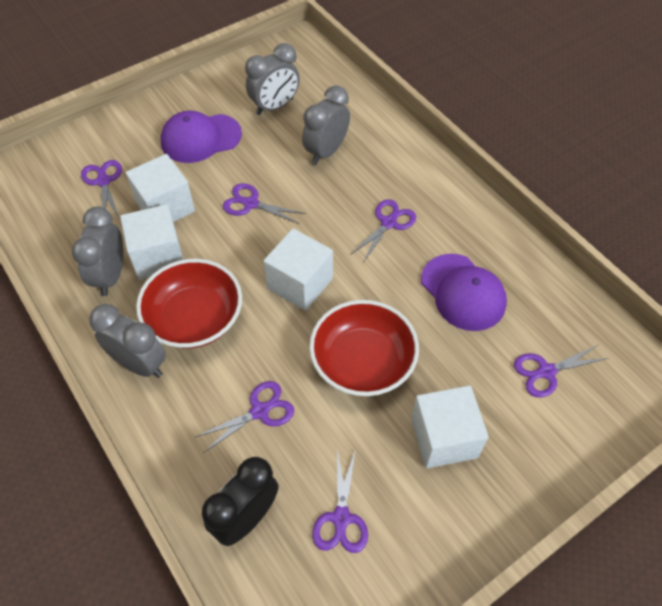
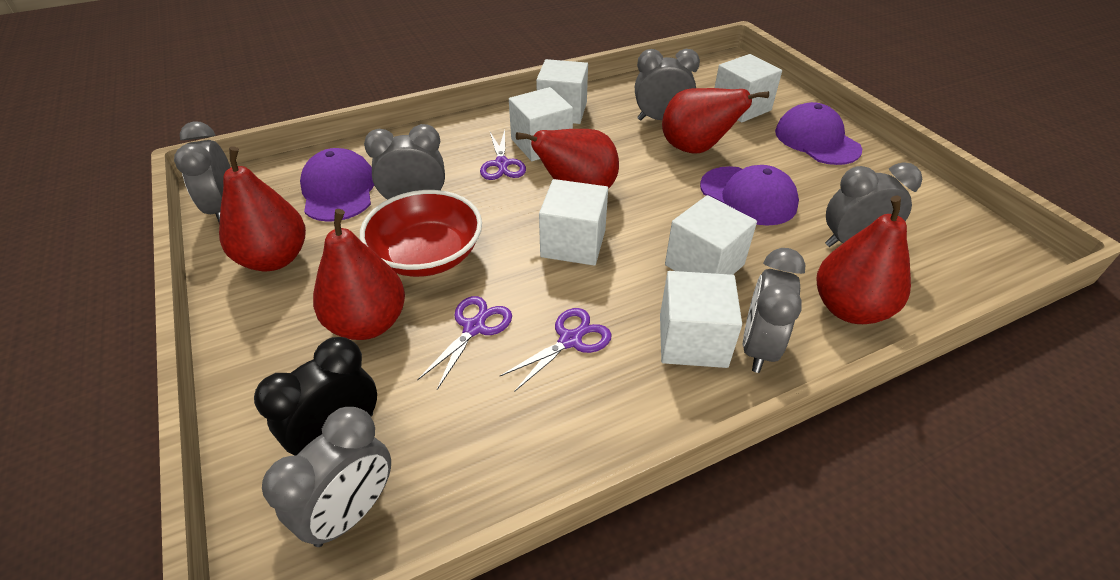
grey clock: [72,207,124,296] [89,304,166,378] [245,43,300,115] [302,85,350,165] = 4 -> [174,121,231,225] [262,407,391,547] [364,124,445,200] [635,49,700,120] [743,248,805,373] [825,162,922,247] = 6
purple cap: [160,111,242,163] [421,254,507,331] = 2 -> [300,148,374,222] [700,165,799,226] [775,102,862,165] = 3
purple scissors: [81,160,122,218] [195,381,294,453] [223,183,306,224] [312,449,368,553] [350,199,416,263] [514,345,609,397] = 6 -> [417,296,512,390] [480,130,526,180] [500,308,612,392] = 3
red bowl: [136,259,242,349] [309,300,419,396] = 2 -> [360,190,482,277] = 1
red pear: none = 0 -> [219,146,306,271] [313,209,405,340] [516,129,619,189] [662,88,769,153] [816,196,911,324] = 5
white cube: [120,204,183,280] [126,154,195,222] [263,229,333,311] [411,385,489,469] = 4 -> [509,87,573,161] [536,59,588,124] [539,179,608,266] [660,271,742,368] [665,195,757,275] [715,54,782,123] = 6

